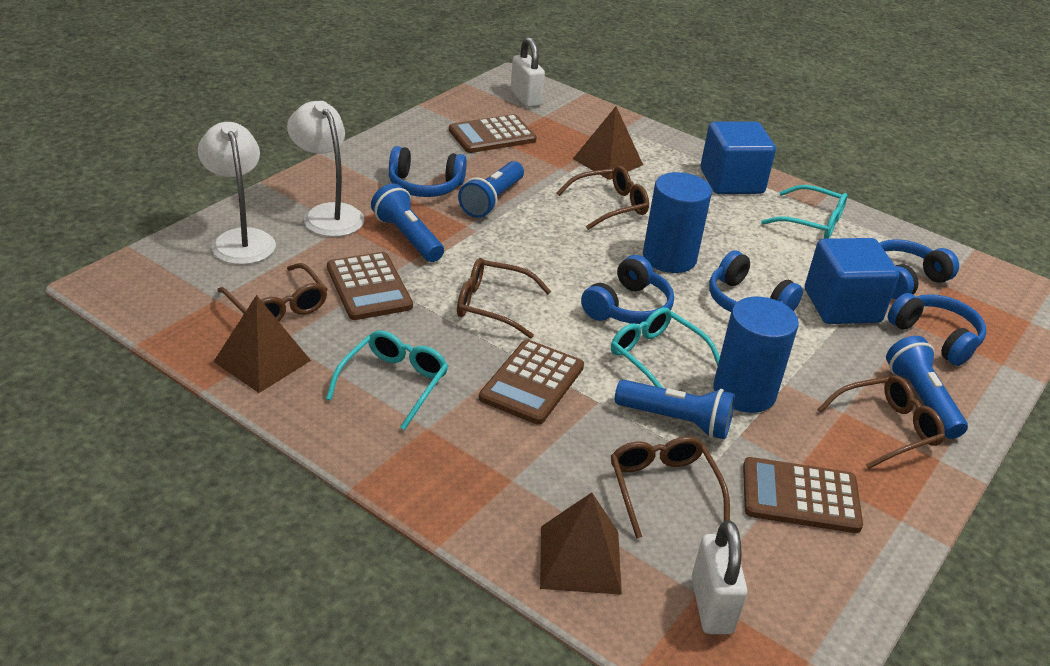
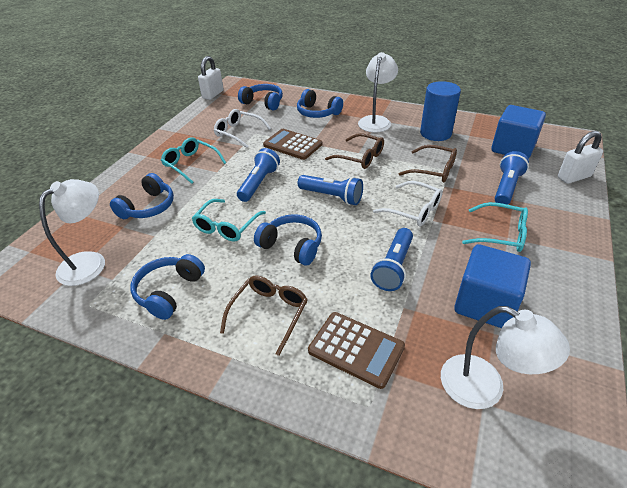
blue cylinder: [643,172,712,273] [713,297,799,413] = 2 -> [420,81,461,141] = 1
brown calculator: [327,252,413,320] [449,114,537,153] [479,340,584,425] [743,457,863,533] = 4 -> [263,129,322,160] [308,312,405,389] = 2
brown glasses: [217,263,327,321] [457,258,551,339] [557,166,649,230] [611,436,730,539] [817,376,945,469] = 5 -> [220,276,308,356] [325,133,384,169] [398,145,457,182] = 3
brown pyramid: [214,295,311,393] [540,492,622,595] [573,106,643,180] = 3 -> none = 0
white glasses: none = 0 -> [214,109,271,148] [373,181,443,226] = 2
white lamp: [198,122,276,265] [287,101,364,237] = 2 -> [39,179,105,286] [358,52,398,133] [441,306,570,409] = 3

